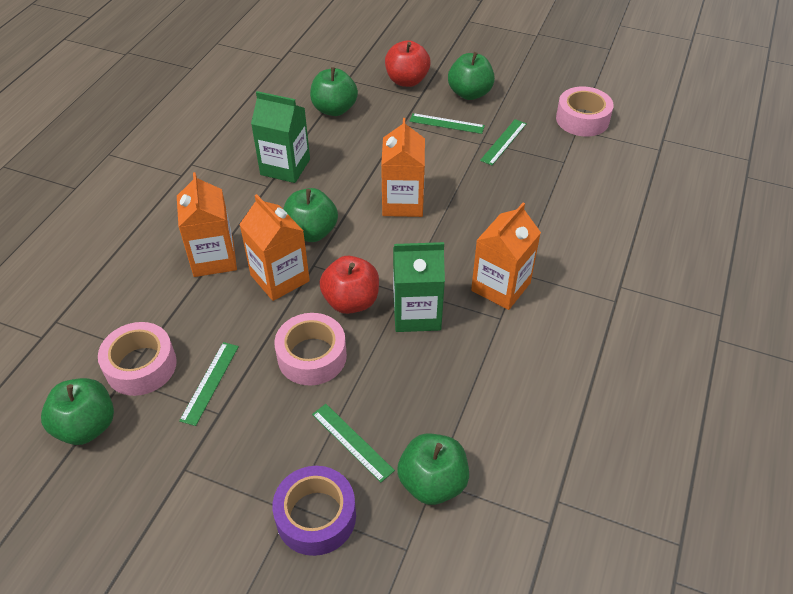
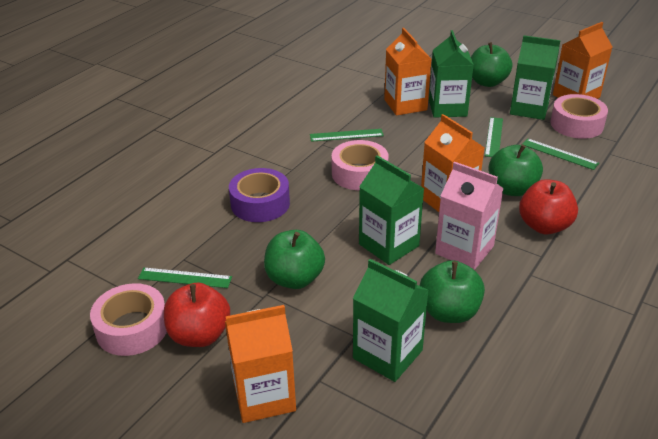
green apple: [41,378,114,445] [283,188,338,242] [310,67,358,116] [397,433,469,505] [448,52,495,100] = 5 -> [264,230,325,289] [420,260,485,323] [471,42,513,87] [489,144,543,196] = 4
green carton: [251,91,310,183] [393,242,445,332] = 2 -> [353,259,429,382] [359,155,424,265] [429,30,474,118] [510,36,561,120] = 4
pink carton: none = 0 -> [435,162,504,270] = 1

